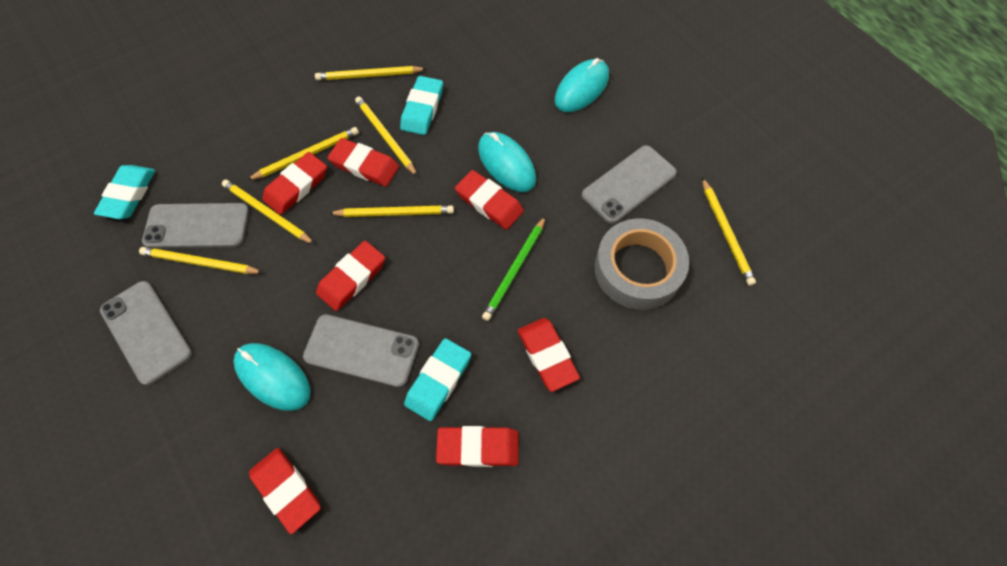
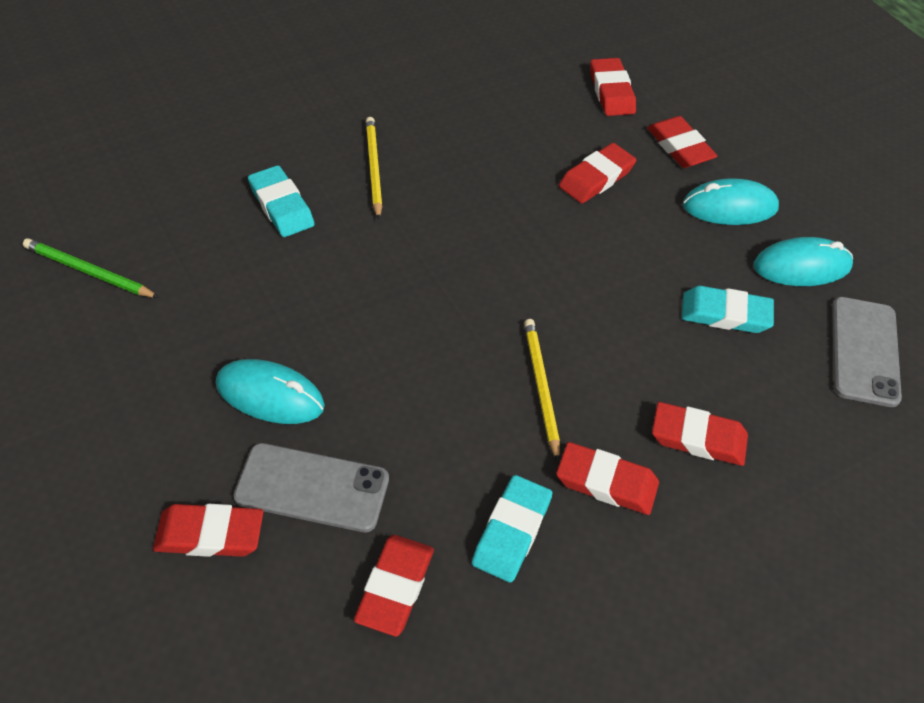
grey phone: [100,281,192,385] [142,203,249,248] [303,314,419,387] [582,145,677,224] = 4 -> [233,443,389,532] [832,297,902,407] = 2
grey tape: [595,218,689,310] = 1 -> none = 0
yellow pencil: [139,247,264,274] [222,180,315,245] [247,127,359,180] [315,66,427,80] [329,205,454,217] [355,96,417,176] [702,178,756,286] = 7 -> [366,117,382,220] [524,319,560,462] = 2

